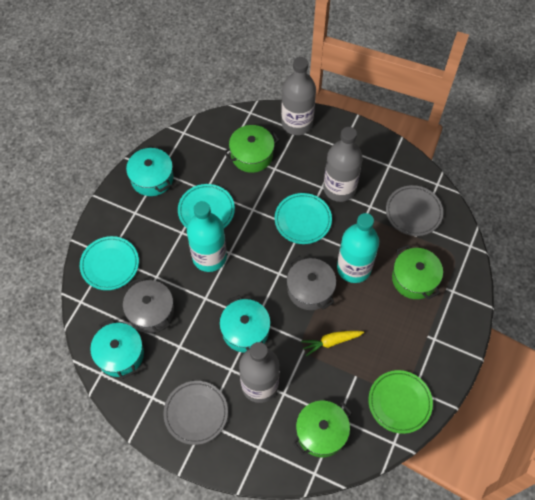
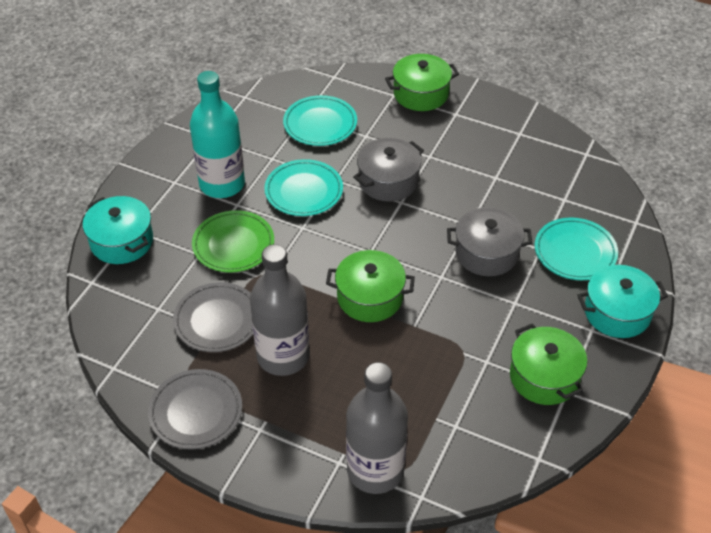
grey bottle: [239,342,279,403] [281,57,316,135] [323,127,363,202] = 3 -> [250,244,310,376] [346,362,408,494] = 2
turquoise bottle: [187,201,227,272] [337,213,379,283] = 2 -> [190,71,245,198] = 1
turquoise pot: [90,319,144,379] [126,147,174,196] [219,295,271,353] = 3 -> [82,196,153,264] [577,265,668,338] = 2
yellow carrot: [301,331,364,356] = 1 -> none = 0

